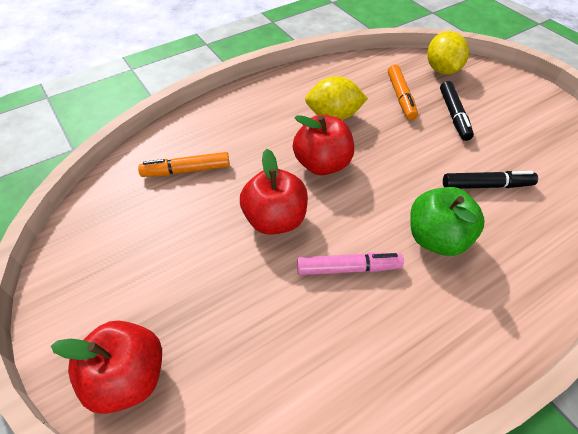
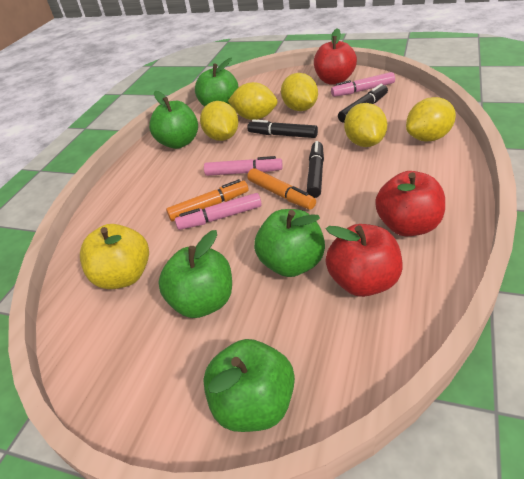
black marker: [440,81,474,141] [443,171,538,189] = 2 -> [247,119,318,138] [306,141,324,198] [338,84,388,123] = 3
green apple: [410,187,484,256] = 1 -> [149,91,198,149] [158,230,232,318] [195,58,238,107] [203,339,295,432] [254,209,325,277] = 5
pink marker: [297,252,404,275] = 1 -> [175,193,262,230] [204,156,283,176] [331,72,395,97] = 3
yellow apple: none = 0 -> [80,224,149,289] = 1
yellow lemon: [305,76,368,120] [427,31,469,75] = 2 -> [200,101,238,141] [228,82,278,120] [281,73,318,111] [344,103,387,147] [406,97,456,141] = 5

